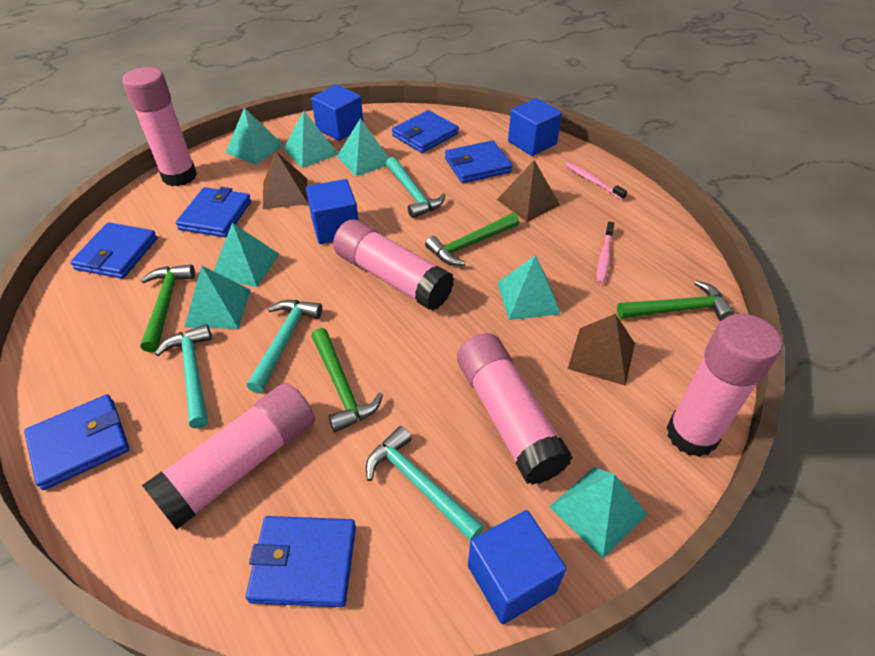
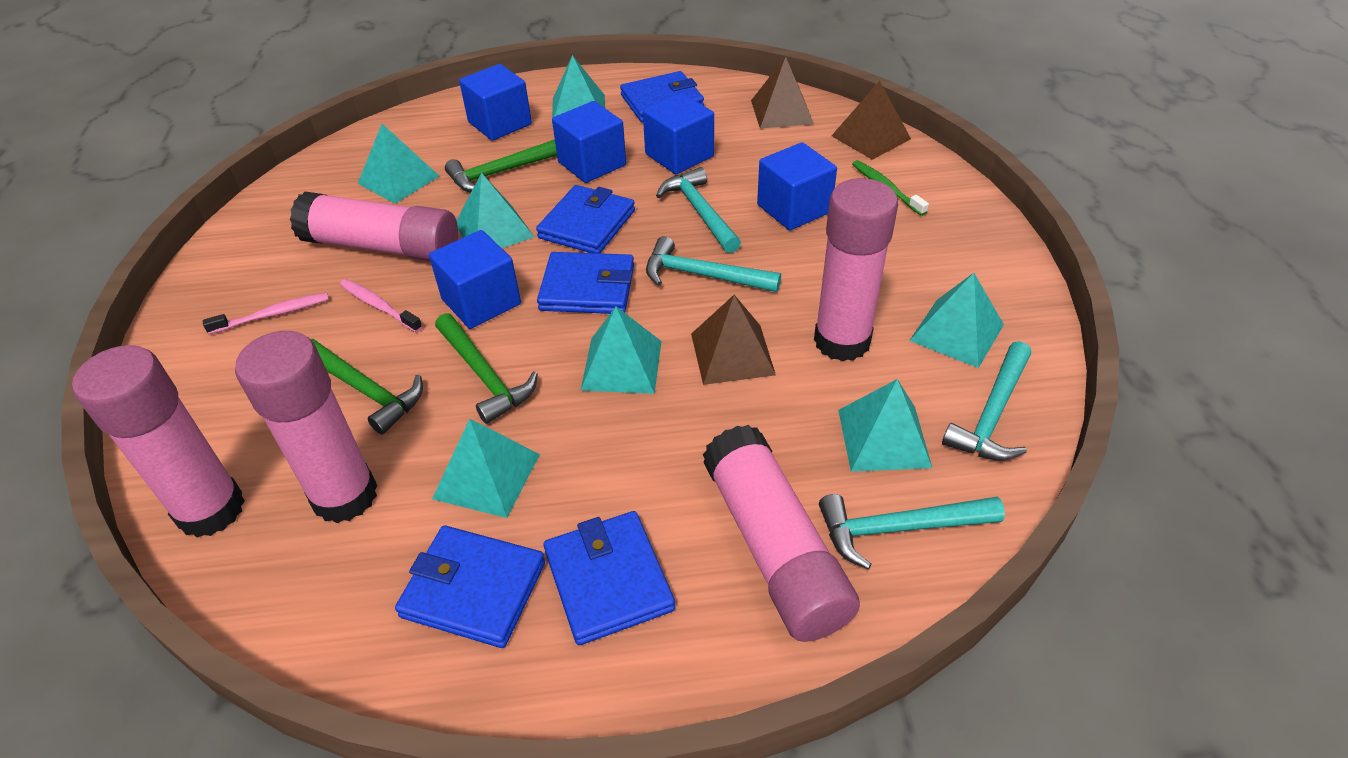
blue cube: [306,179,358,244] [311,85,363,141] [468,510,567,624] [508,98,562,156] = 4 -> [429,230,521,329] [459,64,532,141] [552,101,626,183] [643,93,714,174] [757,142,837,230] = 5
blue wallet: [24,394,129,490] [70,222,157,279] [176,187,251,237] [246,516,356,607] [392,110,459,153] [445,140,513,183] = 6 -> [395,525,545,648] [536,185,635,253] [537,252,634,314] [543,511,675,645] [620,71,704,122] = 5
green hammer: [140,264,195,352] [311,328,383,432] [425,213,519,265] [617,280,734,321] = 4 -> [311,339,423,435] [435,313,538,424] [445,139,557,192] = 3
green toothbrush: none = 0 -> [852,160,929,216] = 1

